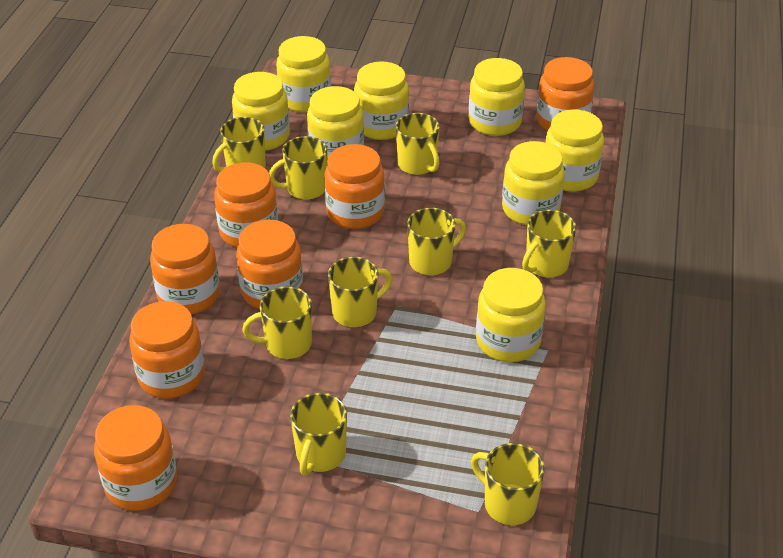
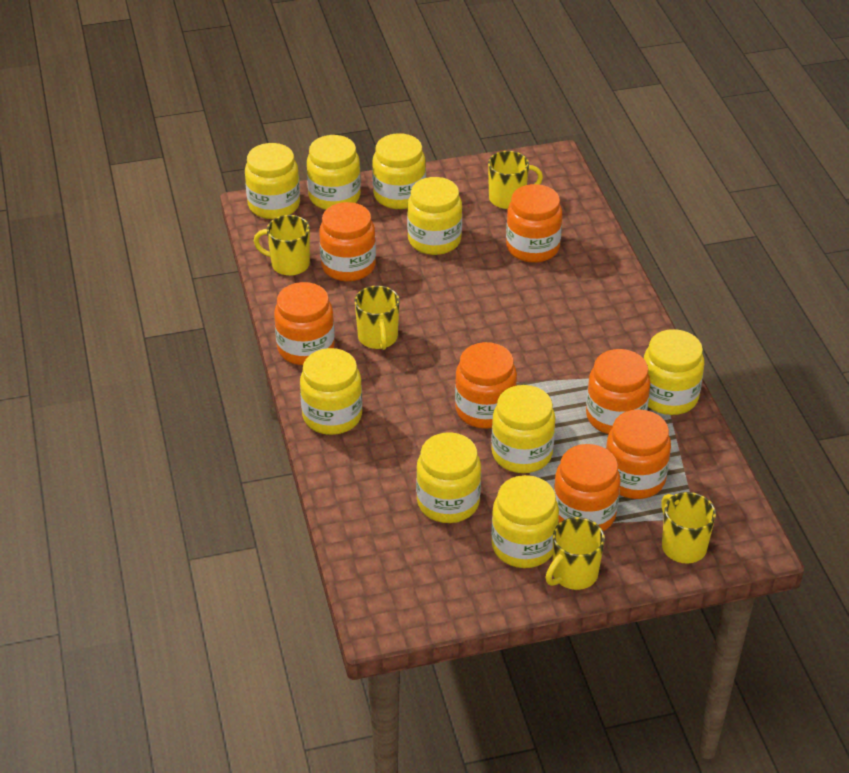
yellow jar: [232,72,290,151] [276,36,331,112] [307,86,364,165] [354,61,409,140] [468,58,525,136] [476,268,546,362] [502,141,565,225] [545,110,604,192] = 8 -> [245,143,300,219] [300,348,362,435] [307,135,361,210] [372,133,426,209] [407,177,462,255] [416,432,481,523] [491,385,555,473] [491,475,559,568] [644,329,704,415] = 9
yellow mug: [212,117,266,173] [242,286,312,359] [269,136,327,200] [290,393,347,476] [328,257,392,327] [396,113,440,175] [407,208,466,275] [471,443,545,525] [522,210,576,278] = 9 -> [254,215,310,276] [354,286,400,350] [488,151,543,209] [546,517,605,590] [661,492,716,564] = 5

